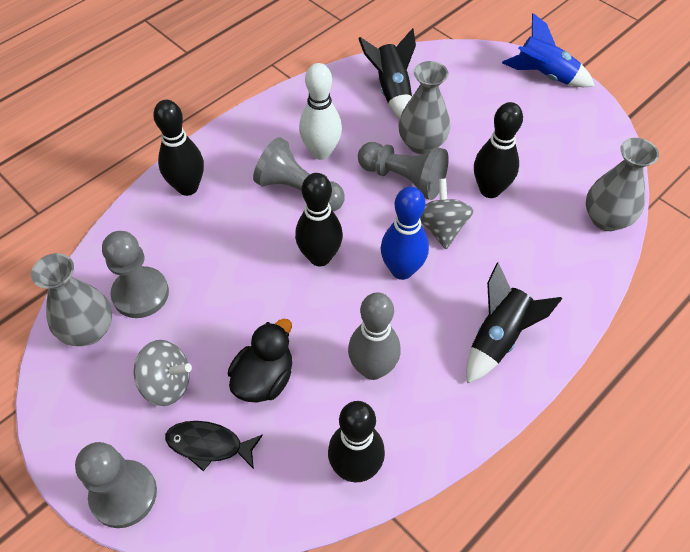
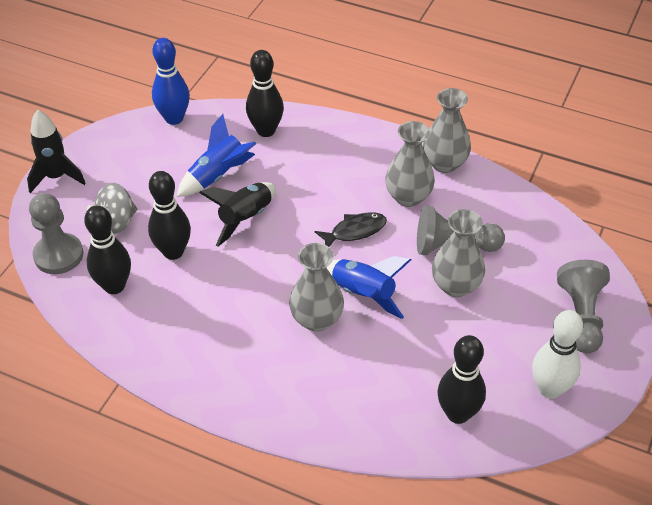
black duck: [228,319,292,403] = 1 -> none = 0
blue rocket: [502,13,595,87] = 1 -> [177,114,257,197] [326,256,411,319] = 2
grey bowling pin: [348,292,401,380] = 1 -> none = 0
grey pawn: [75,442,157,528] [102,231,169,318] [253,137,345,212] [358,142,449,200] = 4 -> [29,193,83,274] [417,205,505,255] [557,260,610,354] = 3
grey spinning top: [134,340,192,406] [420,179,473,249] = 2 -> [87,183,137,234] = 1
grey vase: [31,253,112,346] [399,61,450,154] [586,138,659,231] = 3 -> [289,243,344,332] [385,121,435,207] [423,88,471,173] [432,209,485,297] = 4

